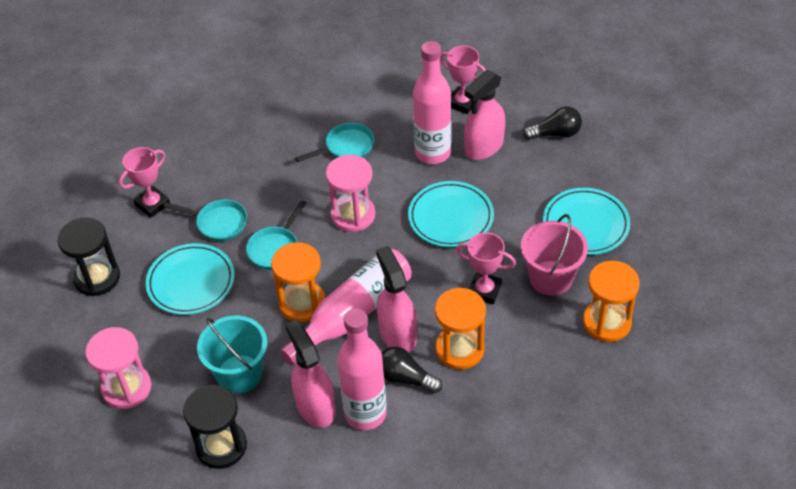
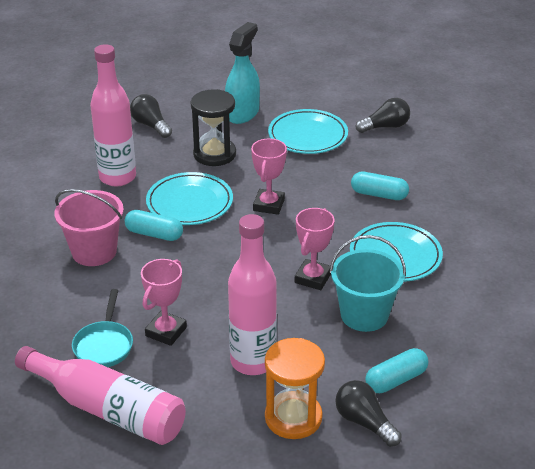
black hourglass: [57,217,120,296] [183,385,247,469] = 2 -> [191,89,236,166] = 1
black light bulb: [382,346,442,393] [523,107,582,140] = 2 -> [130,94,172,138] [335,380,402,447] [356,98,410,133] = 3
orange hourglass: [271,242,326,322] [435,288,486,370] [583,261,640,342] = 3 -> [265,338,325,439] = 1
pink hourglass: [85,327,151,409] [326,155,375,232] = 2 -> none = 0
pink spray bottle: [285,320,336,428] [376,246,417,352] [464,70,505,160] = 3 -> none = 0
turquoise capsule: none = 0 -> [125,210,183,241] [351,172,409,200] [365,348,428,393] = 3
turquoise pan: [163,200,247,241] [246,200,306,270] [295,123,374,162] = 3 -> [72,289,133,367] = 1
turquoise spray bottle: none = 0 -> [225,22,260,124] = 1

